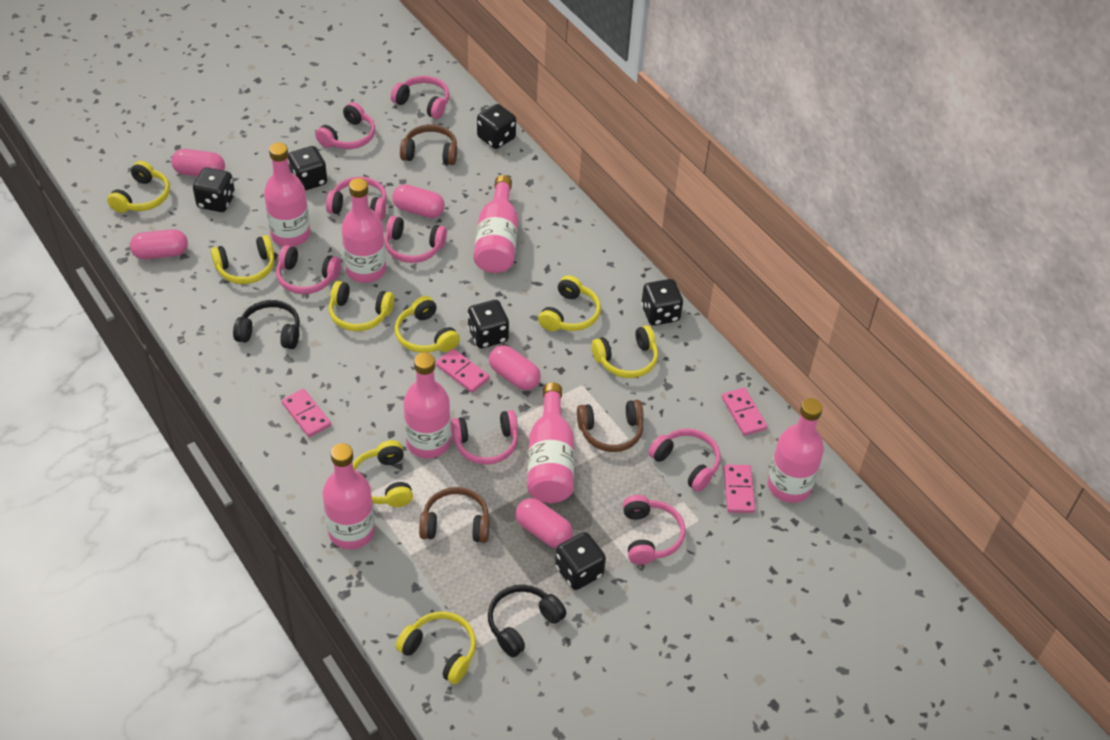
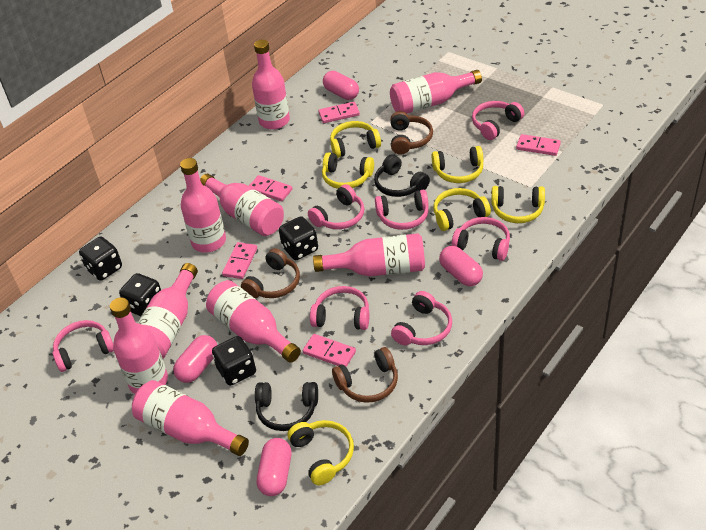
black dice: [193,168,235,212] [288,146,327,191] [467,300,509,348] [477,104,516,149] [555,532,606,590] [641,279,683,326] = 6 -> [79,237,122,281] [119,273,161,316] [212,336,256,386] [279,216,318,260] = 4
pink bottle: [264,143,310,247] [322,443,375,550] [341,178,386,283] [404,353,451,459] [474,175,518,273] [527,383,574,503] [768,398,824,503] = 7 -> [110,298,168,394] [132,380,249,456] [138,263,198,359] [180,158,226,253] [200,174,284,236] [206,280,301,363] [252,40,290,130] [313,233,425,277] [390,70,482,114] = 9
pink capsule: [130,229,188,259] [171,149,225,176] [392,184,445,218] [489,345,541,390] [516,498,573,548] = 5 -> [173,335,217,383] [257,438,291,496] [323,71,359,100] [439,246,483,286] = 4
pink domino: [282,389,331,437] [436,349,490,393] [722,388,767,436] [724,464,755,513] = 4 -> [222,242,257,279] [249,175,292,201] [303,334,356,367] [319,102,360,123] [516,134,561,156] = 5
pink headphones: [276,245,341,294] [315,102,375,149] [326,177,387,220] [385,216,447,263] [391,76,450,119] [451,410,518,464] [623,495,685,565] [648,429,721,492] = 8 -> [53,320,114,372] [308,184,364,229] [310,286,369,330] [375,190,429,230] [391,291,452,345] [452,217,510,261] [472,101,524,140] = 7
yellow headphones: [107,161,170,213] [211,235,274,284] [329,281,394,331] [353,440,413,507] [395,296,460,353] [396,611,476,684] [538,275,601,331] [591,325,658,378] = 8 -> [288,420,354,485] [322,152,374,189] [330,121,381,158] [432,146,483,183] [433,188,491,231] [491,186,545,223] = 6

